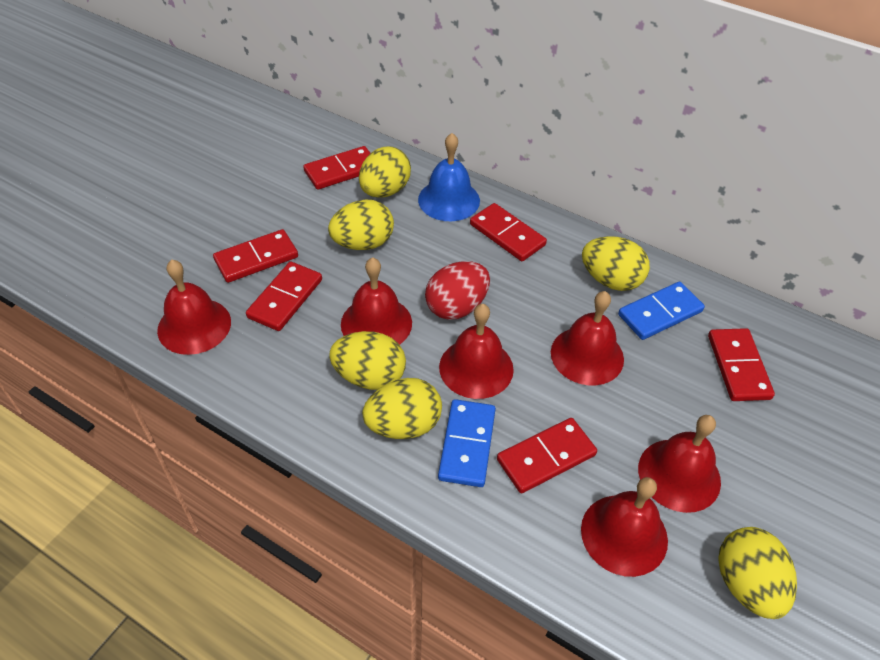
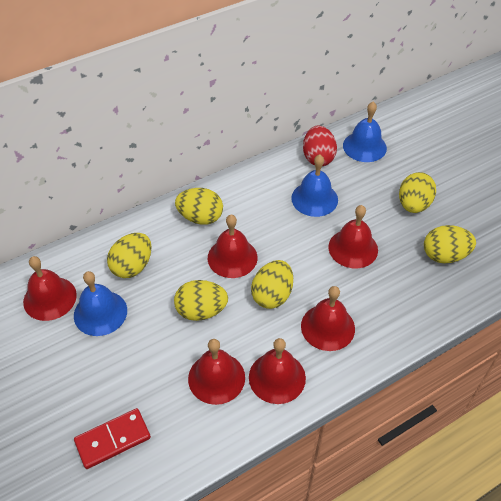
blue bell: [418,133,480,221] = 1 -> [74,271,127,336] [291,155,338,217] [343,102,387,162] = 3
blue domino: [438,399,496,487] [618,282,705,340] = 2 -> none = 0
red domino: [213,229,298,283] [246,262,322,331] [303,146,370,190] [470,203,547,261] [497,418,597,493] [708,328,775,401] = 6 -> [74,408,151,469] = 1

